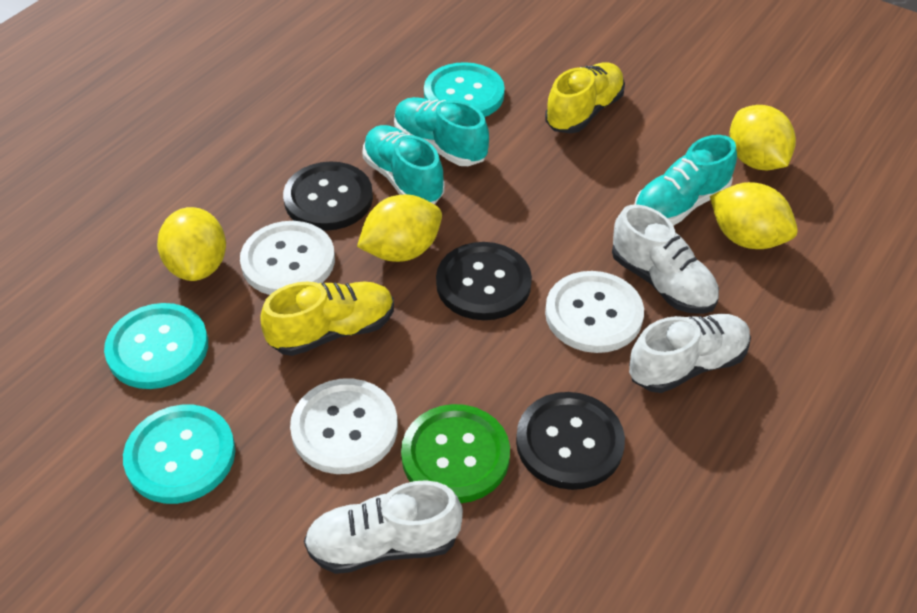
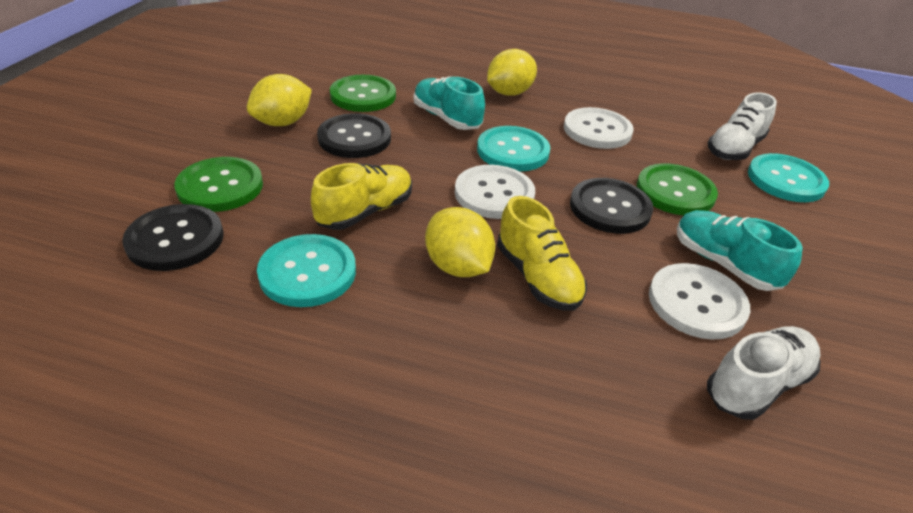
green button: [401,404,510,503] = 1 -> [175,157,263,212] [330,75,396,112] [637,163,718,215] = 3
turquoise shoe: [362,125,445,204] [394,97,489,166] [635,135,737,226] = 3 -> [414,76,485,130] [677,210,803,291] = 2
white shoe: [304,480,463,574] [612,204,719,314] [629,314,751,393] = 3 -> [707,326,821,420] [708,92,777,160] = 2
yellow lemon: [157,207,226,281] [357,195,442,262] [710,182,798,249] [729,105,796,170] = 4 -> [247,74,312,126] [425,207,495,277] [487,49,537,96] = 3

